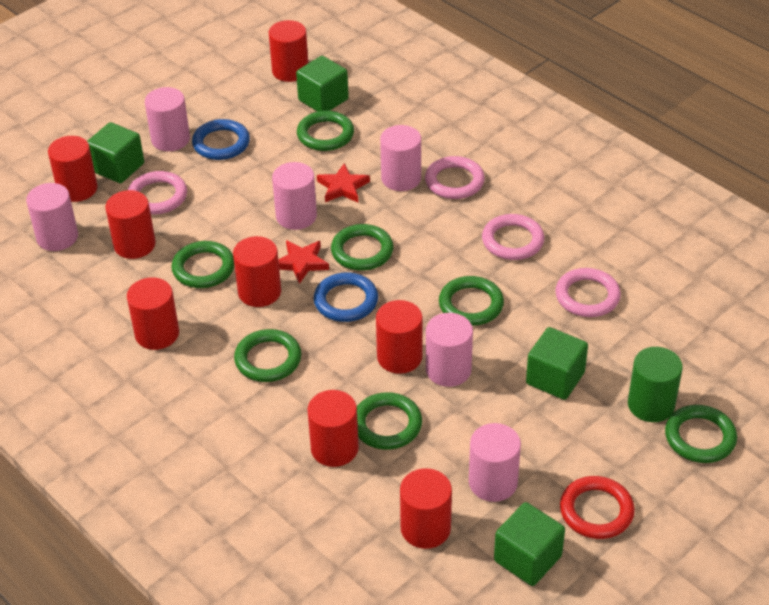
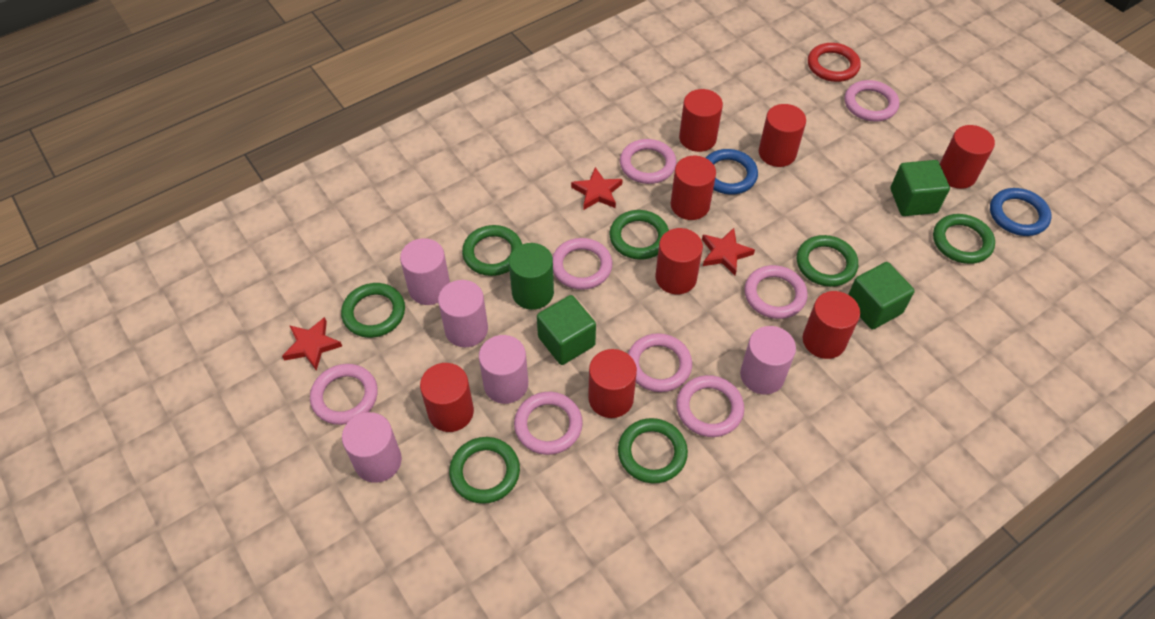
green cube: [87,122,144,183] [296,56,349,112] [494,502,565,586] [526,327,588,400] = 4 -> [537,295,596,365] [848,262,915,329] [891,160,950,216] = 3
pink cylinder: [26,183,78,251] [145,87,190,151] [272,162,317,230] [380,125,421,191] [426,313,473,387] [469,423,521,502] = 6 -> [342,412,402,483] [400,238,450,305] [438,280,488,347] [479,335,528,404] [740,326,796,394] = 5
pink ring: [128,171,187,214] [425,156,485,199] [482,214,544,260] [555,268,621,317] = 4 -> [310,364,378,425] [514,392,583,455] [552,238,612,290] [620,139,677,184] [628,333,692,392] [676,375,744,437] [744,265,808,319] [844,80,899,122] = 8
red star: [278,240,329,284] [317,163,370,202] = 2 -> [282,317,342,371] [571,167,623,210] [702,228,755,275] = 3

